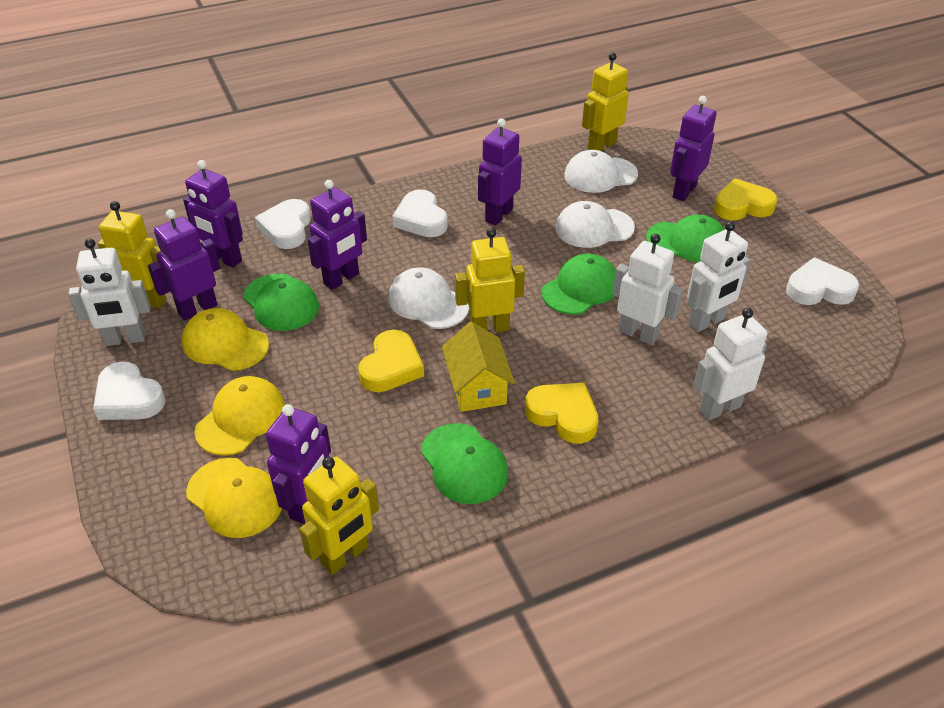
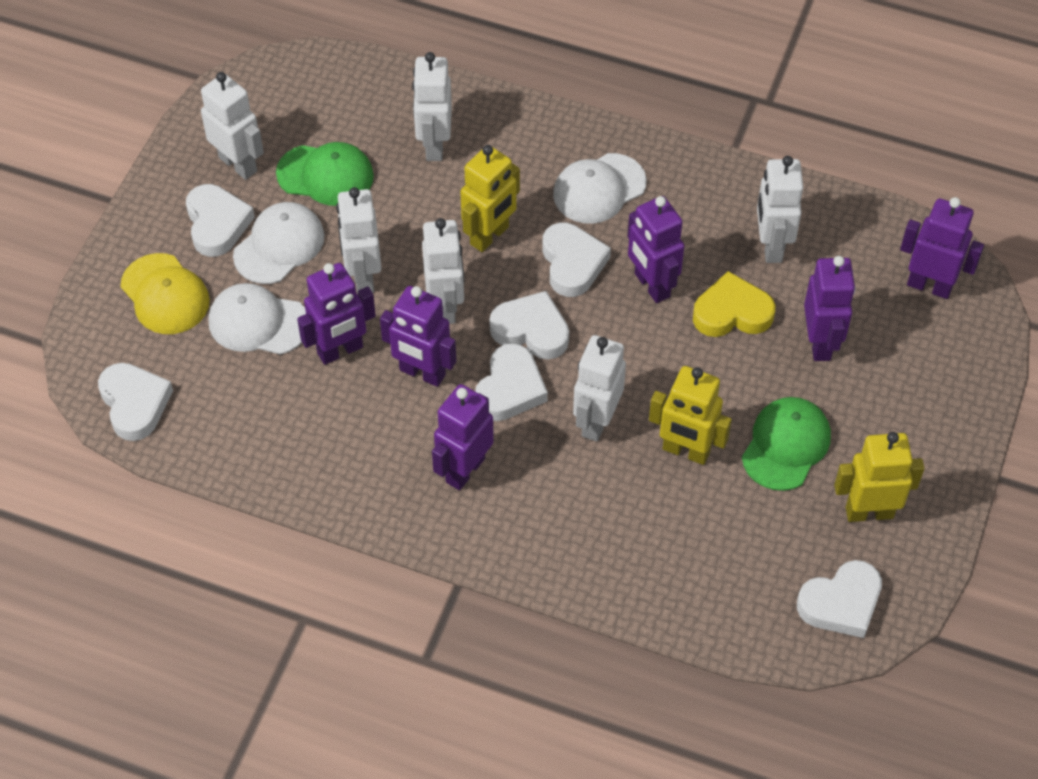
green cap: [243,274,319,331] [421,423,508,504] [541,254,616,315] [646,215,725,262] = 4 -> [276,142,374,206] [742,397,831,491] = 2
white heart: [93,361,165,420] [255,199,311,249] [392,189,448,237] [786,257,859,305] = 4 -> [98,363,173,441] [186,184,255,257] [475,343,548,421] [489,291,569,359] [542,223,611,297] [797,560,882,638] = 6
white robot: [68,238,150,346] [612,234,684,345] [687,221,750,332] [693,308,767,421] = 4 -> [201,72,264,180] [336,187,382,294] [412,52,452,161] [422,218,464,324] [573,335,626,441] [757,156,803,263] = 6
yellow cap: [182,308,269,371] [186,458,282,538] [194,376,285,456] = 3 -> [121,253,210,334] = 1
yellow heart: [358,330,424,392] [525,383,599,444] [714,178,778,221] = 3 -> [693,271,775,337] = 1
yellow house: [442,322,515,412] = 1 -> none = 0
yellow robot: [98,201,166,308] [299,457,379,575] [455,228,525,332] [582,53,629,151] = 4 -> [460,145,520,252] [649,366,732,465] [834,432,925,522] = 3

